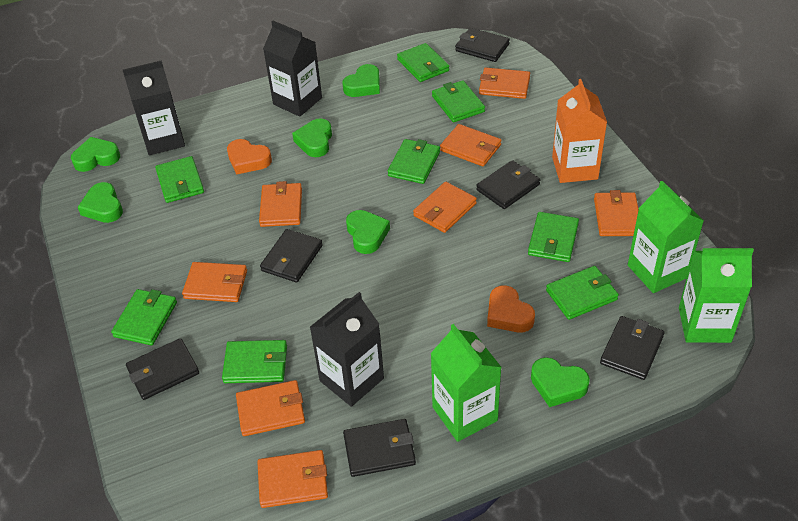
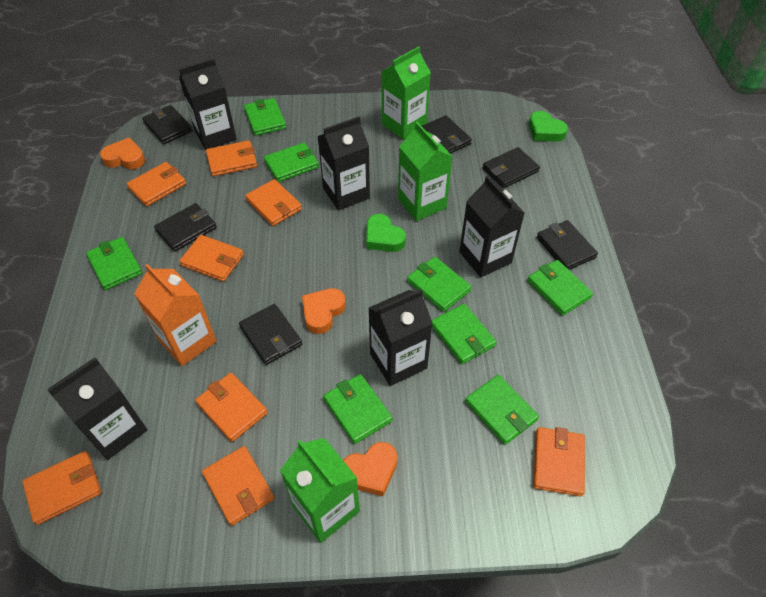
black carton: [123,60,185,155] [263,21,322,117] [310,292,384,407] = 3 -> [47,357,147,460] [179,59,237,150] [318,116,370,210] [369,289,433,386] [459,176,525,278] = 5
green heart: [71,137,120,172] [78,182,123,223] [292,118,332,157] [342,64,380,97] [346,210,390,254] [531,357,590,407] = 6 -> [366,214,406,252] [529,111,568,142] = 2
orange heart: [227,139,272,175] [487,285,535,333] = 2 -> [100,138,145,169] [302,288,346,334] [343,442,397,496] = 3

